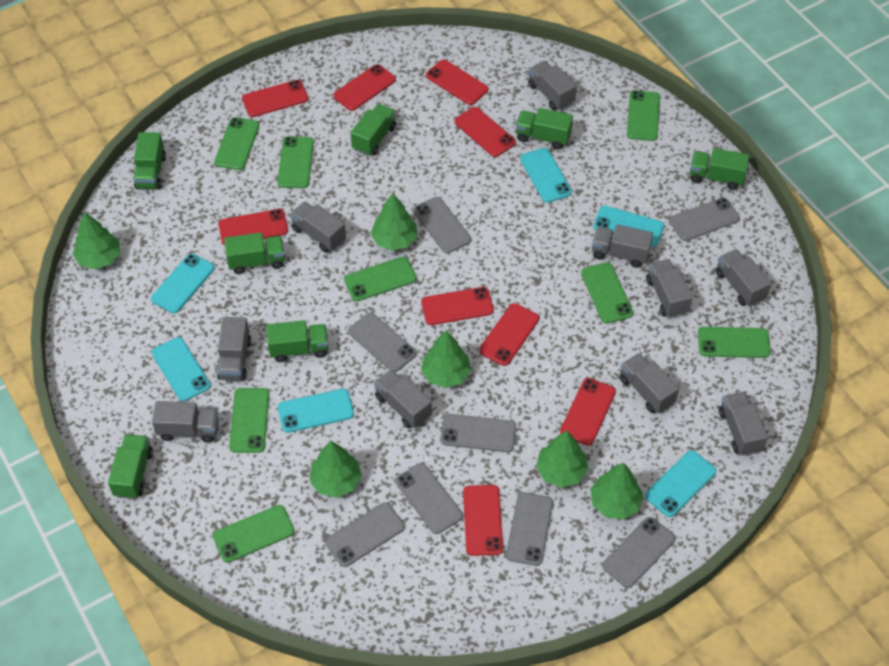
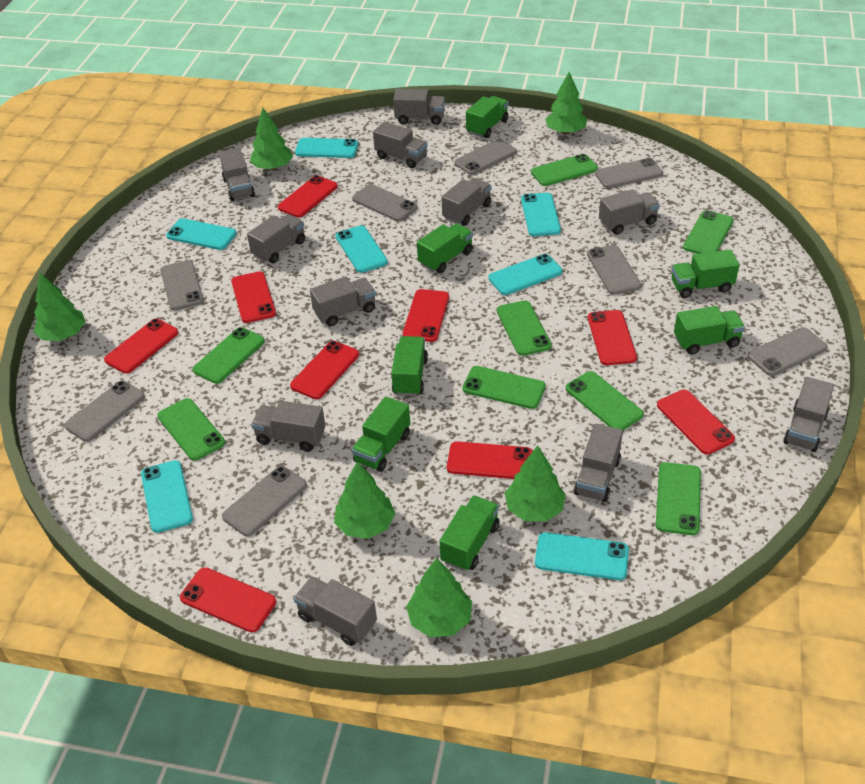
grey truck: [152,401,219,443] [217,317,251,381] [290,201,346,253] [374,369,432,428] [528,61,577,111] [592,224,653,268] [620,353,679,413] [646,259,692,318] [716,249,771,307] [719,392,768,456] = 10 -> [219,148,255,201] [247,214,305,263] [251,401,326,452] [294,576,377,646] [310,276,376,326] [373,122,428,168] [393,89,445,125] [441,178,491,226] [574,424,623,502] [599,189,660,235] [784,377,834,452] = 11
turquoise phone: [151,254,215,313] [152,337,211,402] [278,389,354,433] [520,148,572,203] [593,205,664,247] [645,450,716,517] = 6 -> [141,460,193,533] [166,218,237,250] [295,138,358,158] [335,226,388,273] [488,254,562,295] [521,193,561,236] [535,532,629,580] = 7

